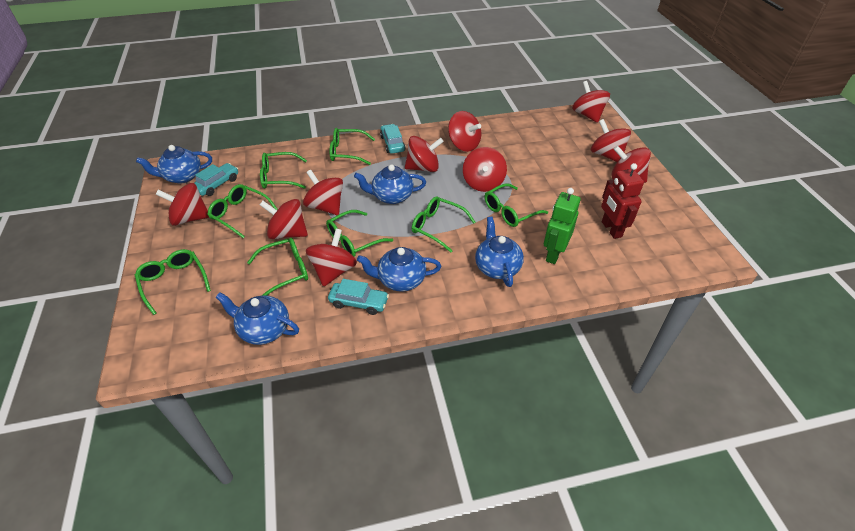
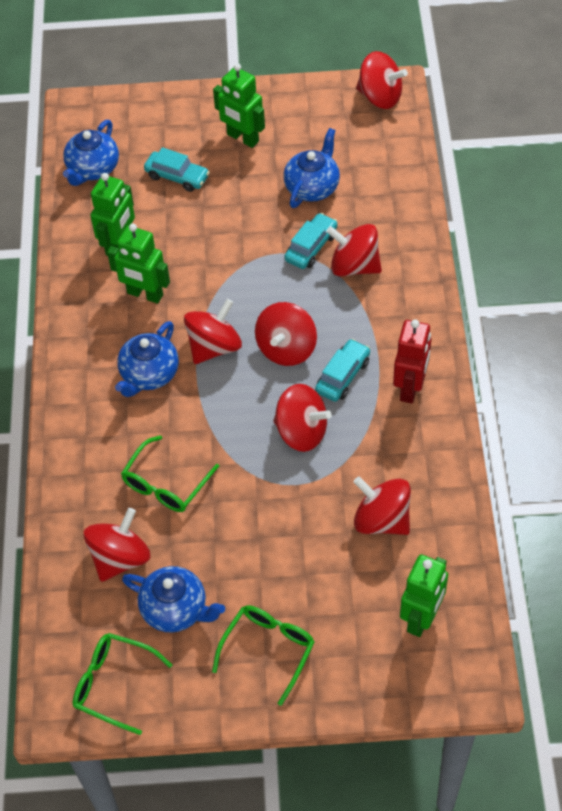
blue teapot: [136,145,212,184] [216,292,299,345] [354,164,426,204] [357,247,441,292] [475,217,524,287] = 5 -> [63,120,119,186] [115,321,179,397] [122,566,225,633] [283,128,340,208] = 4
green glasses: [135,249,211,315] [207,184,277,238] [247,238,308,296] [260,152,307,189] [326,210,393,257] [329,128,375,165] [412,196,475,253] [485,183,548,227] = 8 -> [73,633,172,735] [121,435,219,512] [212,605,315,706] = 3
green robot: [544,188,581,264] = 1 -> [90,173,135,256] [107,224,170,304] [213,63,265,148] [400,554,448,637] = 4
red spinning top: [155,183,209,226] [260,199,308,239] [303,170,343,215] [306,228,357,287] [405,136,444,172] [448,111,481,152] [463,147,507,192] [572,81,610,123] [591,119,631,162] [611,145,651,183] = 10 -> [84,508,151,582] [184,299,242,364] [255,302,317,366] [273,384,332,452] [326,224,382,277] [353,476,411,535] [356,51,408,109] = 7

